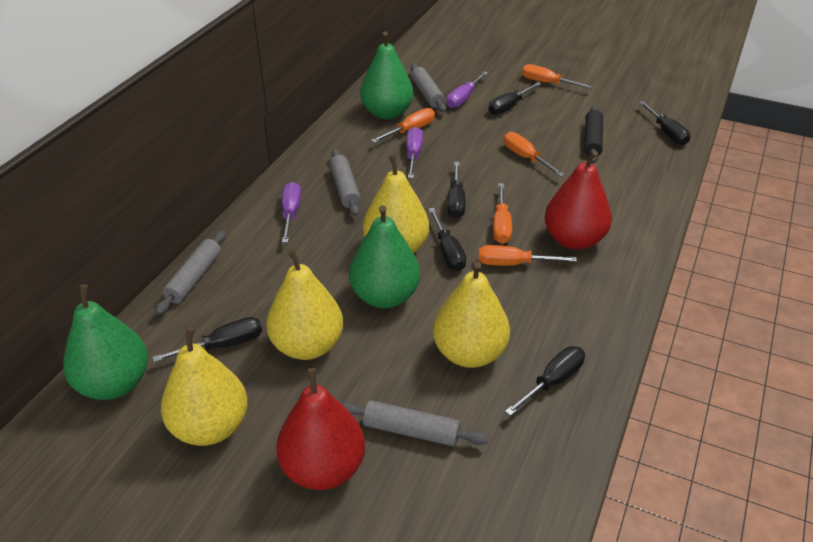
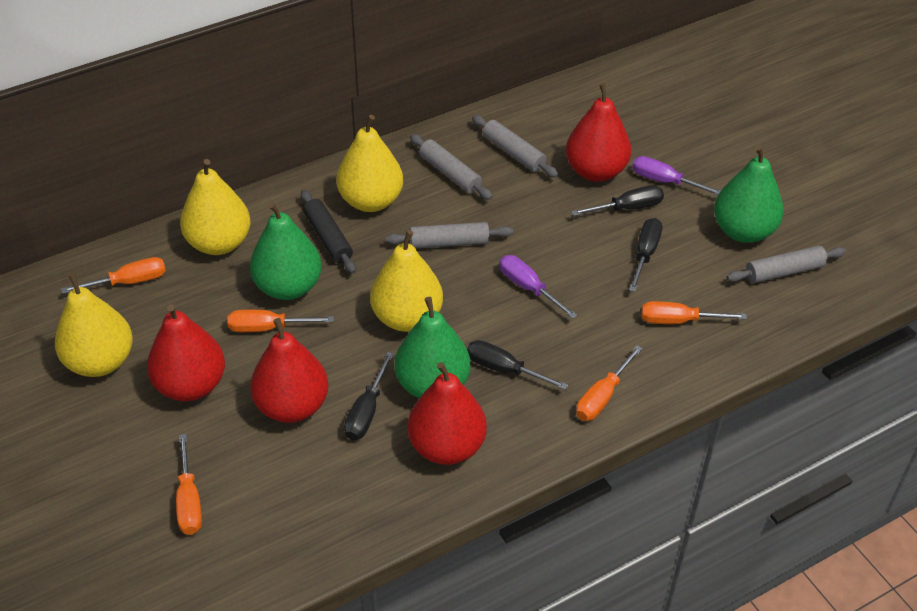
black screwdriver: [152,317,262,362] [429,208,466,271] [447,162,465,218] [488,82,542,115] [505,346,585,416] [639,101,690,145] = 6 -> [344,352,394,440] [467,340,568,390] [572,185,664,216] [629,218,662,292] = 4
purple screwdriver: [282,182,301,243] [406,127,423,178] [447,71,488,108] = 3 -> [499,255,577,319] [632,156,721,195] = 2
red pear: [276,368,365,490] [544,150,612,250] = 2 -> [147,304,225,401] [250,318,329,423] [407,362,487,465] [566,83,631,182] = 4

